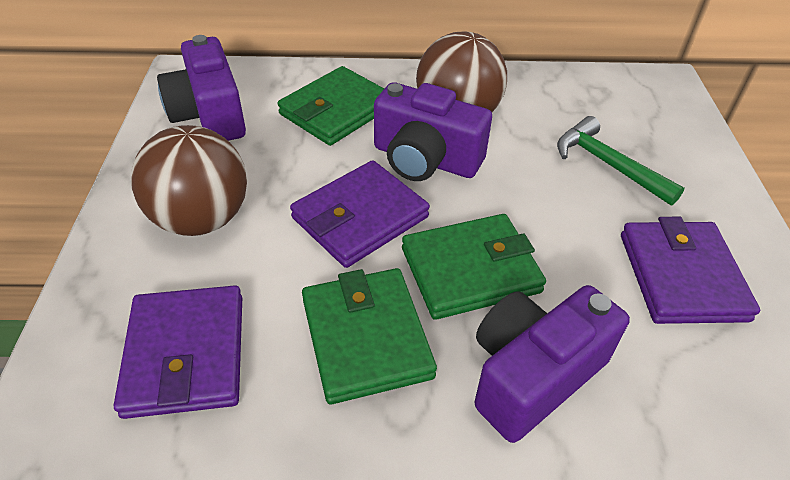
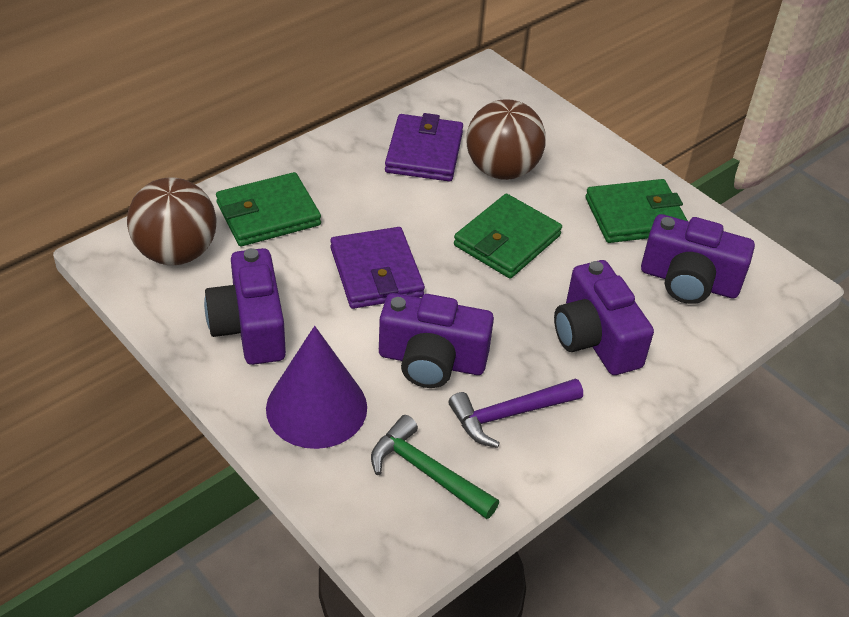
purple camera: [157,35,246,141] [374,82,492,181] [474,285,630,443] = 3 -> [204,248,286,365] [379,293,494,388] [554,260,654,375] [641,214,755,304] = 4
purple cone: none = 0 -> [266,326,367,449] = 1
purple hammer: none = 0 -> [449,378,583,448] = 1
purple wallet: [114,285,242,419] [290,160,430,268] [621,217,760,324] = 3 -> [330,227,425,309] [385,113,463,181] = 2

